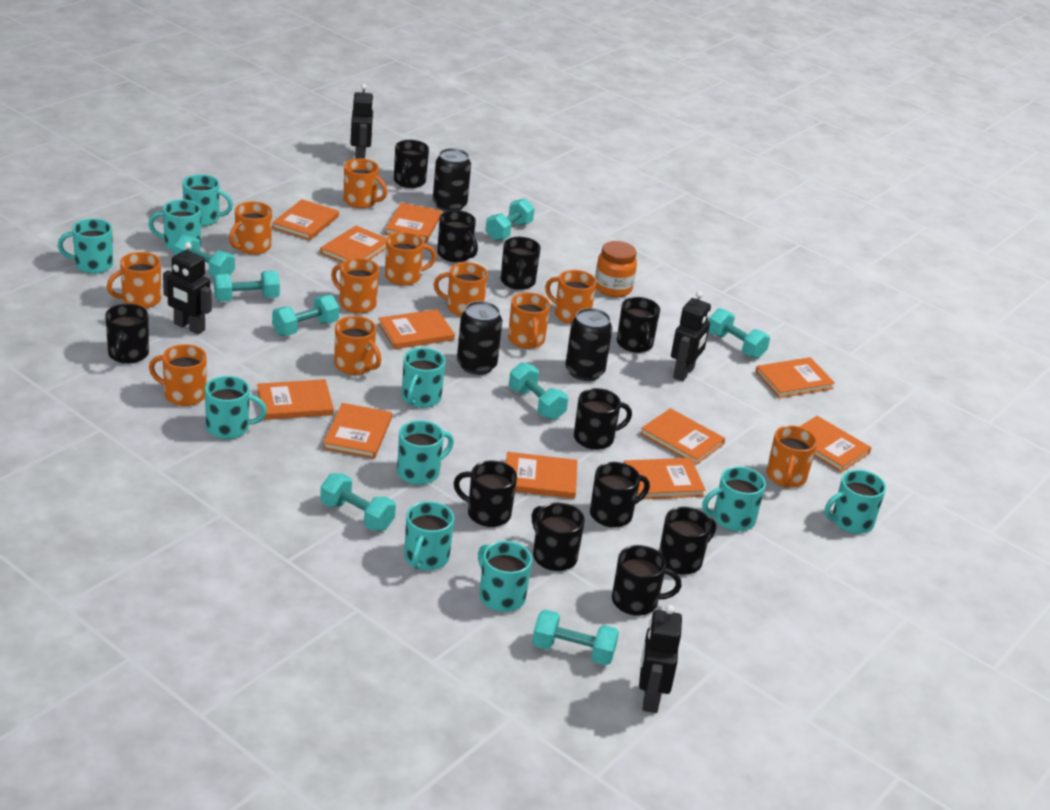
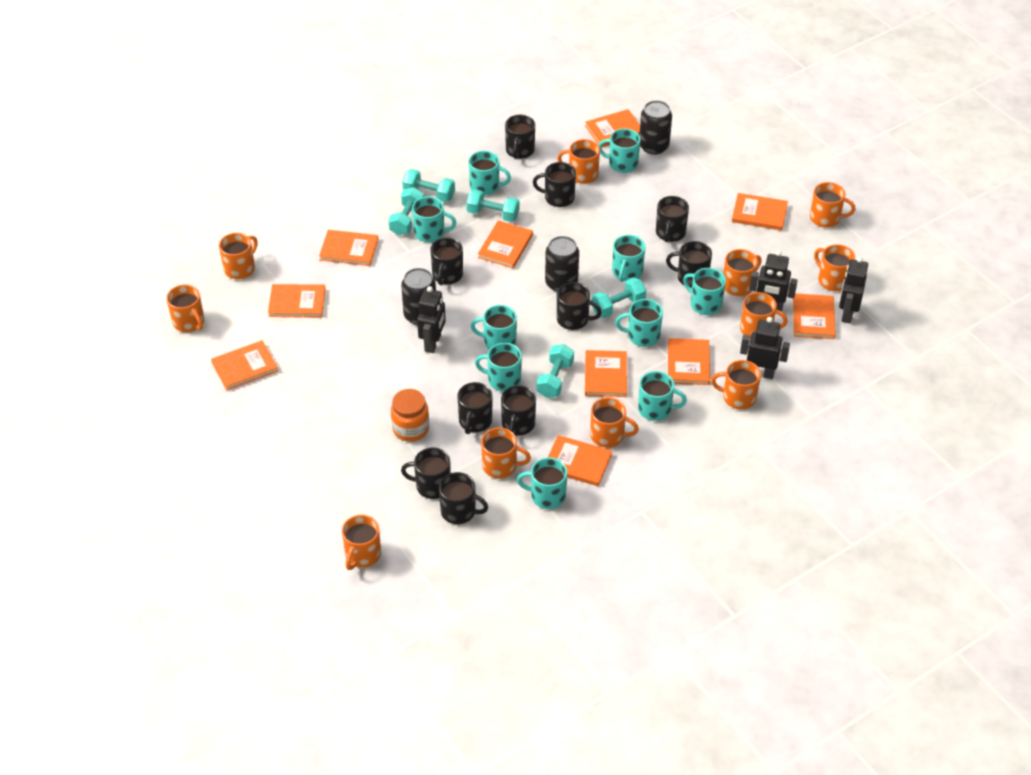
black mug: [105,304,149,364] [394,140,429,188] [437,210,478,262] [454,460,517,527] [501,237,541,290] [532,503,585,571] [574,388,632,450] [590,462,650,527] [612,545,682,616] [617,297,660,353] [659,507,716,575] = 11 -> [401,448,451,499] [430,238,463,285] [439,472,488,524] [457,382,492,434] [501,385,536,435] [505,115,535,159] [533,162,576,207] [557,282,602,330] [656,196,689,242] [666,241,712,288] = 10
orange book: [257,379,334,420] [272,199,339,240] [320,226,387,263] [323,403,392,459] [378,309,455,349] [385,203,442,243] [506,452,577,499] [624,458,706,499] [640,408,725,465] [755,357,835,398] [799,416,872,472] = 11 -> [211,340,278,390] [268,284,325,317] [319,230,378,266] [478,221,533,268] [548,435,612,486] [585,109,640,147] [585,350,627,397] [668,338,710,385] [732,193,788,230] [793,293,836,339] = 10
turquoise dumbbell: [174,235,235,277] [214,271,280,301] [272,295,339,336] [320,473,396,531] [485,199,535,241] [509,362,568,420] [532,609,619,665] [709,308,770,359] = 8 -> [388,187,424,235] [402,169,455,202] [466,189,520,222] [536,344,574,398] [592,277,646,318] = 5

